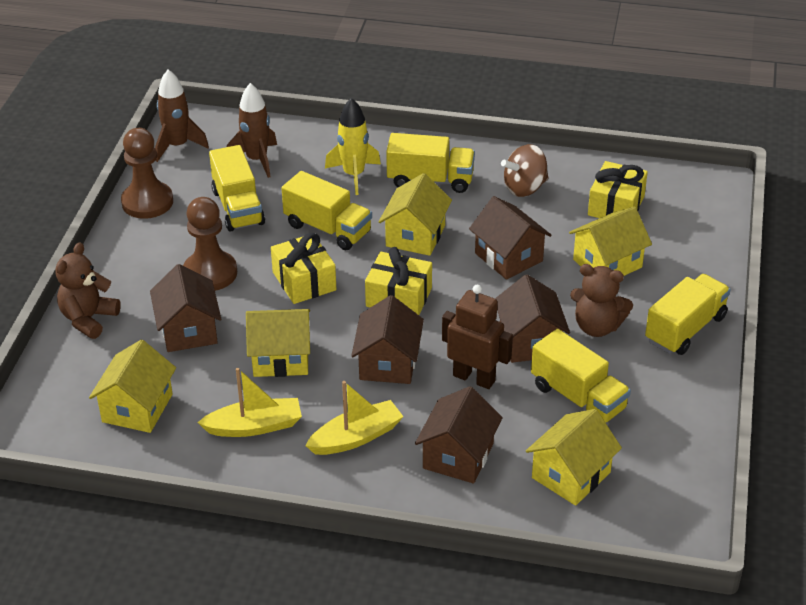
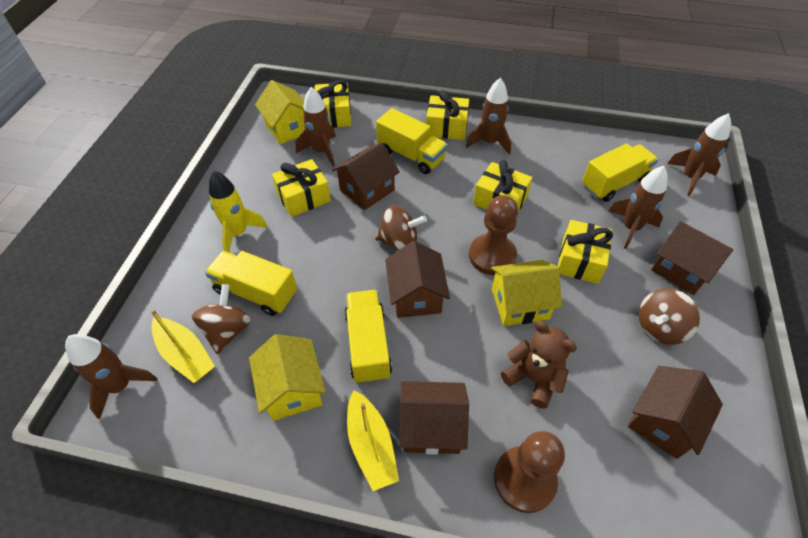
brown robot: [442,285,513,389] = 1 -> none = 0
brown rocket: [155,69,209,162] [226,83,277,178] = 2 -> [65,334,158,419] [296,87,336,167] [466,78,511,155] [608,166,668,249] [667,113,731,196] = 5
brown spinning top: [501,144,549,197] = 1 -> [192,284,251,354] [375,205,427,250] [639,288,700,345] = 3
brown teddy bear: [55,243,121,339] [570,264,633,337] = 2 -> [501,321,577,409] = 1
yellow gift: [271,233,336,304] [365,247,432,315] [588,161,648,218] = 3 -> [272,159,331,217] [315,80,351,128] [426,90,469,140] [473,160,532,211] [558,220,613,284] = 5
yellow house: [89,340,176,433] [246,309,310,377] [379,173,452,256] [526,409,622,506] [569,206,652,276] = 5 -> [249,334,326,421] [255,80,305,144] [491,260,562,326] = 3
yellow truck: [209,145,265,232] [282,171,372,250] [386,133,475,193] [531,329,631,423] [645,274,731,355] = 5 -> [205,251,297,316] [345,290,392,384] [376,108,448,174] [582,143,658,202] = 4

